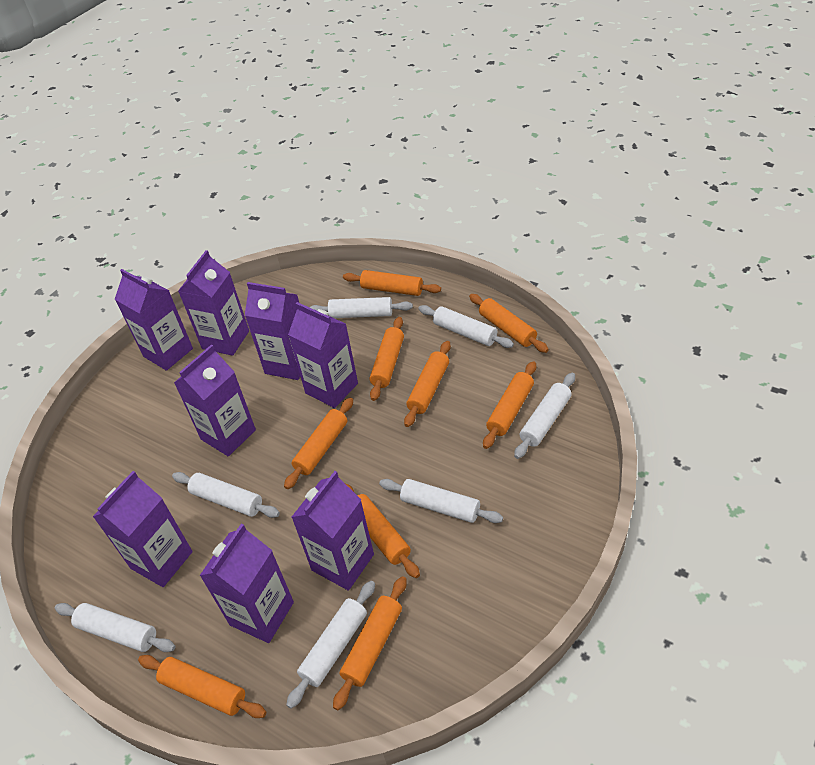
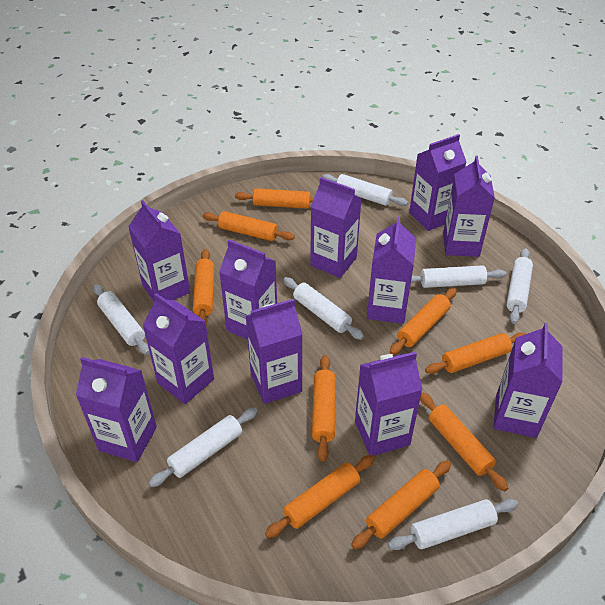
purple carton: [93,471,193,587] [115,269,193,371] [174,345,256,456] [178,250,249,356] [199,524,294,643] [245,282,300,380] [288,302,358,408] [292,471,374,591] = 8 -> [76,357,157,462] [128,200,190,301] [142,293,214,404] [219,240,277,340] [246,299,303,404] [310,177,361,278] [355,351,423,456] [367,217,416,324] [409,134,467,231] [443,156,495,257] [493,323,563,438] = 11

